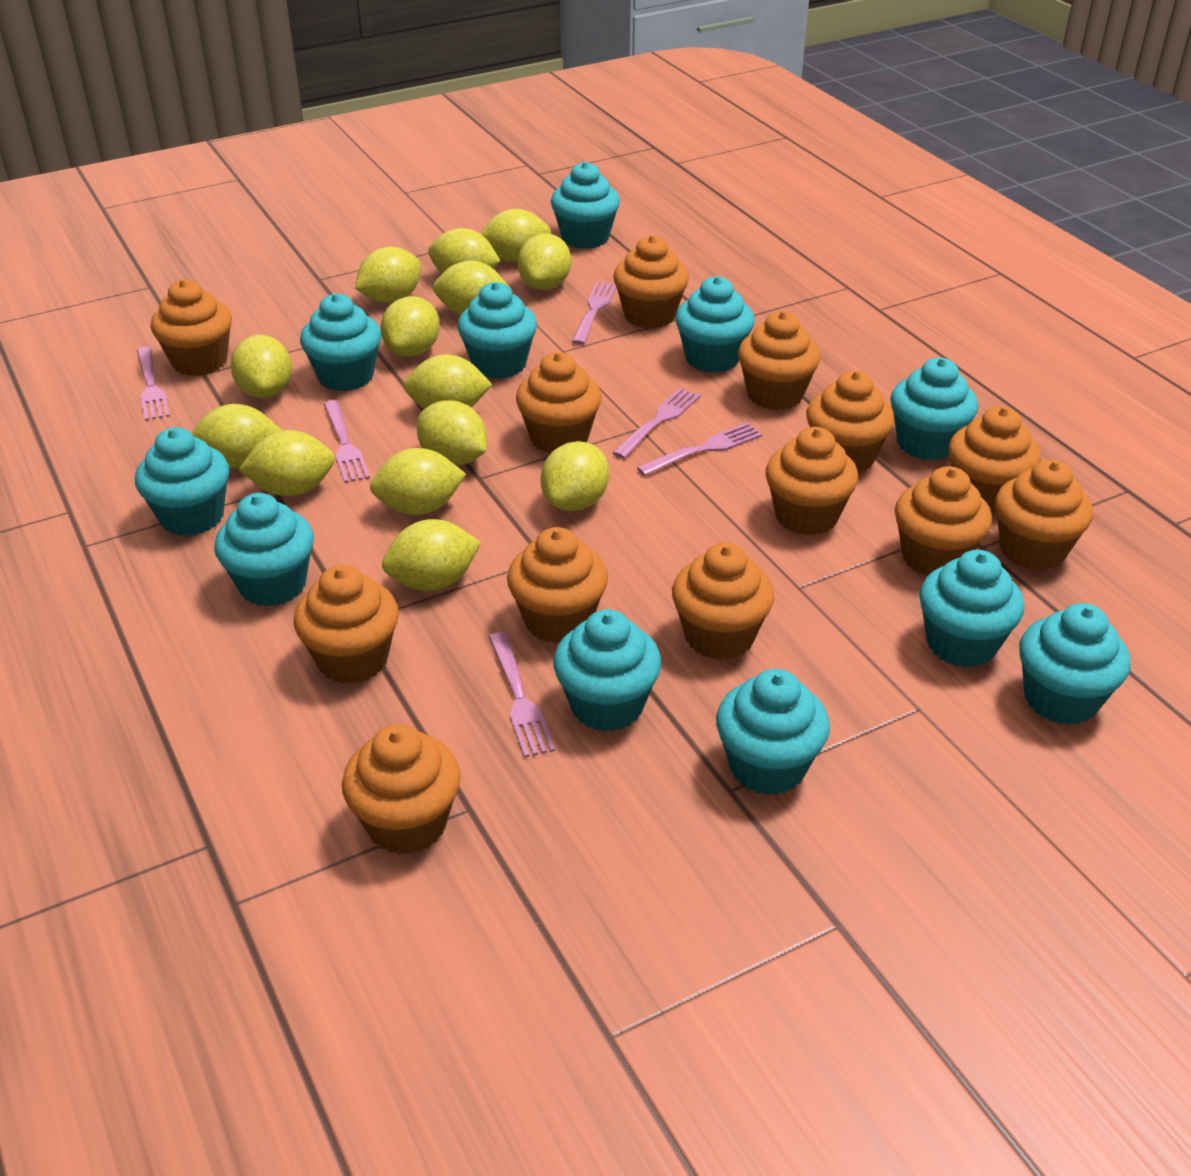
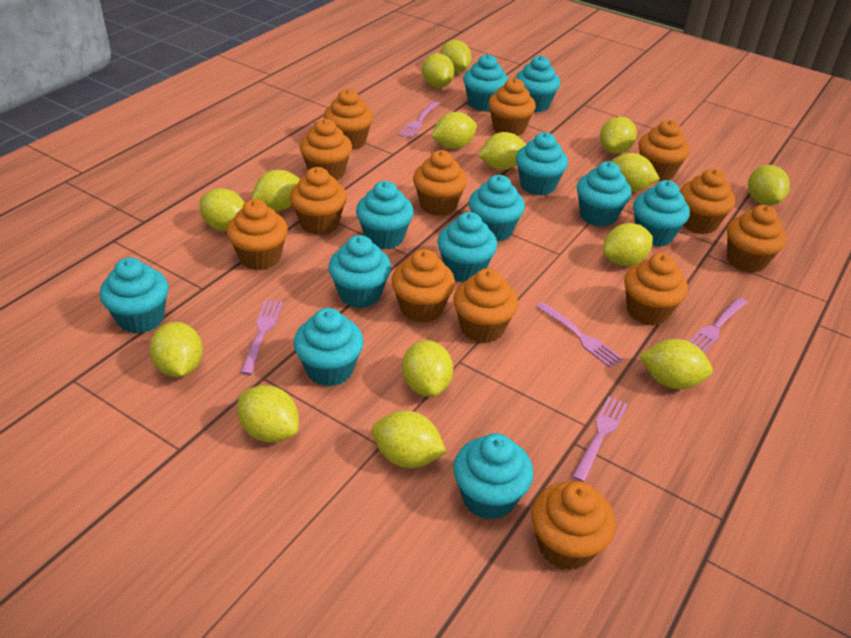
pink fork: [137,347,170,421] [324,400,370,483] [489,632,555,758] [572,282,616,345] [613,388,700,459] [637,423,762,476] = 6 -> [240,300,283,375] [399,101,439,139] [537,302,623,368] [572,397,628,482] [689,297,747,353] = 5
turquoise cupcake: [135,427,230,536] [214,493,314,607] [300,293,381,392] [457,282,537,379] [551,162,620,249] [554,609,661,732] [675,276,755,373] [716,669,830,795] [890,357,978,461] [919,550,1024,668] [1019,603,1130,725] = 11 -> [100,257,169,334] [294,308,364,387] [328,235,391,308] [356,181,414,250] [437,212,497,282] [453,433,533,520] [463,54,508,111] [469,175,525,242] [516,55,560,112] [516,132,568,196] [577,161,632,227] [633,180,690,247] = 12
yellow lemon: [192,404,282,468] [230,335,292,398] [239,430,335,496] [355,247,421,303] [370,448,466,515] [380,296,440,357] [382,519,481,591] [404,354,492,409] [416,400,487,466] [428,228,500,274] [433,261,512,315] [480,209,551,262] [518,234,571,290] [541,441,609,511] = 14 -> [149,322,203,377] [199,188,245,231] [237,385,299,442] [251,170,300,211] [372,411,447,468] [402,340,453,397] [422,53,454,88] [432,112,477,149] [440,40,472,73] [478,132,526,170] [600,117,637,154] [603,223,653,266] [610,153,660,192] [639,339,713,389] [748,165,790,205] = 15

